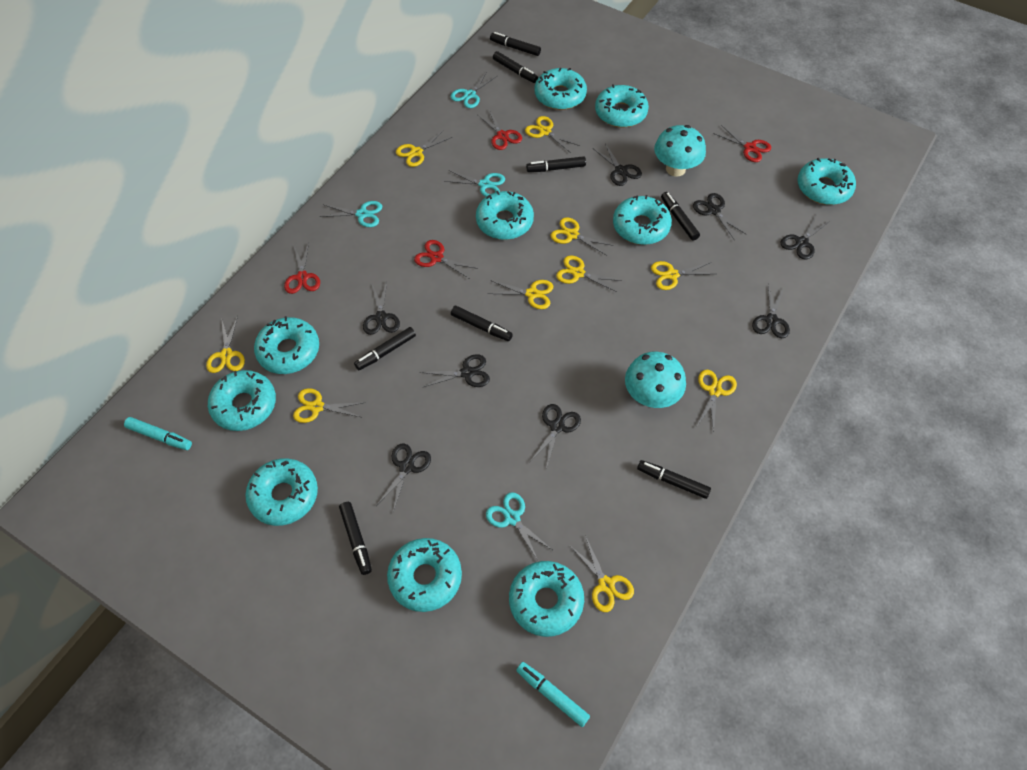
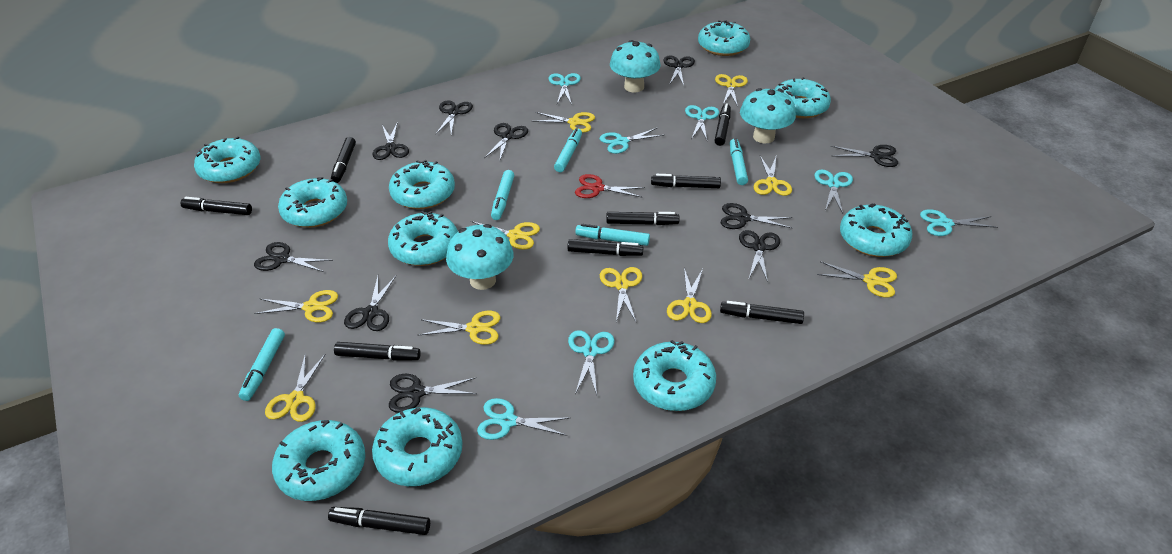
black marker: [339,502,372,575] [354,327,416,370] [451,306,513,341] [490,32,541,56] [493,51,538,83] [526,156,586,172] [637,460,711,499] [661,192,700,241] = 8 -> [181,197,252,215] [328,507,430,535] [331,137,356,183] [334,342,421,361] [567,239,643,256] [606,212,680,225] [651,174,721,188] [714,103,731,146] [720,301,804,324] = 9
black scissors: [363,282,400,335] [377,443,431,512] [420,354,490,387] [530,404,581,469] [593,143,642,186] [693,193,746,239] [752,284,790,338] [781,214,831,260] = 8 -> [254,242,333,272] [344,276,396,331] [373,122,409,160] [389,374,477,413] [436,101,473,135] [484,123,528,160] [663,55,695,85] [721,203,793,229] [739,230,780,282] [831,145,898,167] = 10
red scissors: [284,243,320,294] [414,240,478,279] [477,109,522,150] [713,125,771,162] = 4 -> [575,174,645,198] = 1
turquoise marker: [124,417,192,450] [516,662,590,727] = 2 -> [239,328,285,401] [491,170,514,220] [554,128,582,172] [575,224,650,246] [730,138,748,185] = 5
turquoise mushroom: [625,352,686,408] [654,125,706,177] = 2 -> [446,224,514,290] [610,40,661,92] [740,88,796,143] = 3
turquoise scissors: [320,201,382,227] [444,170,505,197] [451,71,497,108] [486,492,552,560] = 4 -> [477,398,569,440] [549,73,581,105] [568,330,614,395] [600,127,664,154] [685,105,719,140] [815,169,853,214] [920,209,998,236] = 7

